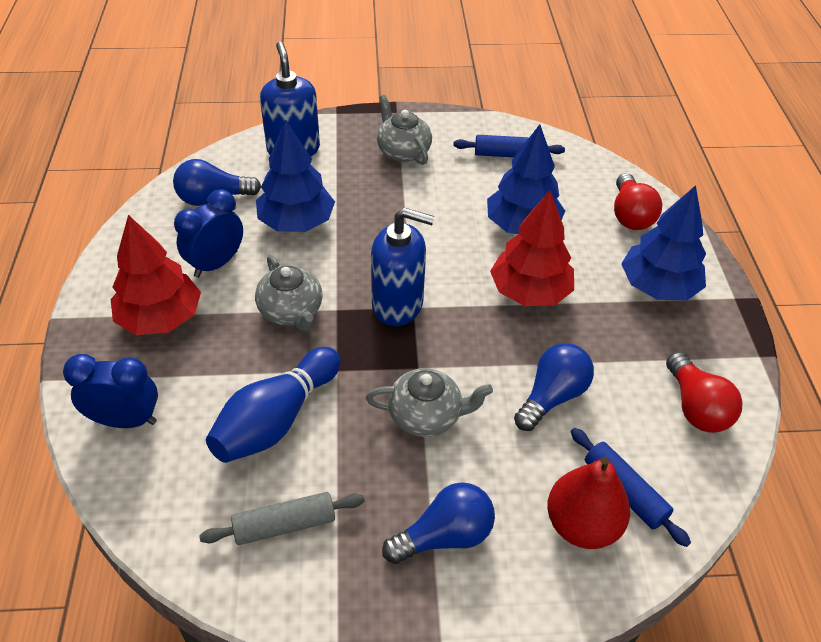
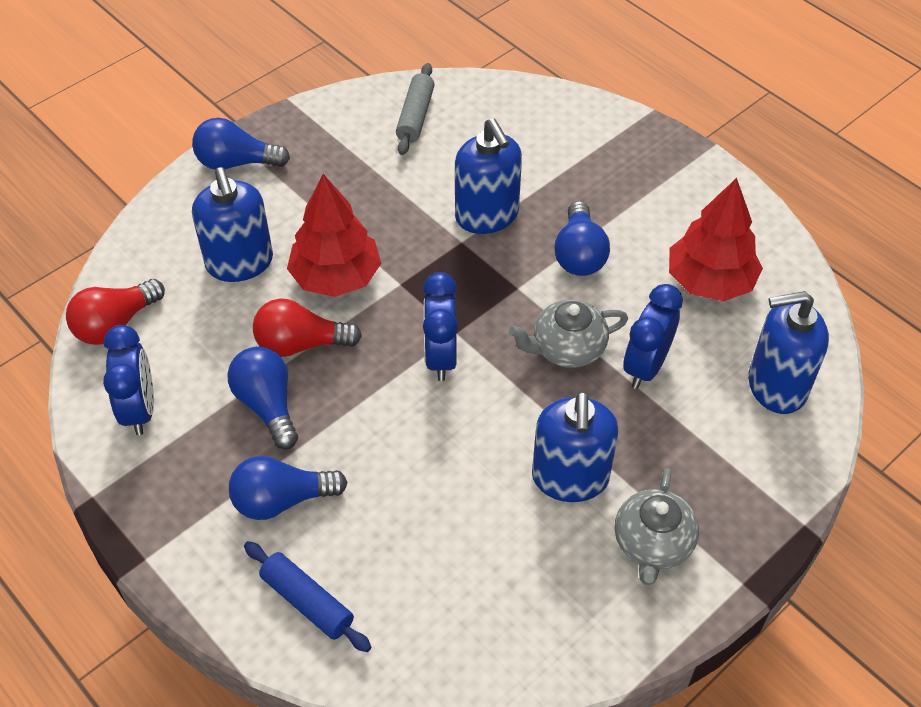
blue bowling pin: [206,347,340,463] = 1 -> none = 0
blue clock: [63,354,158,428] [174,189,243,278] = 2 -> [103,325,154,435] [423,272,458,381] [623,284,683,389] = 3
blue light bulb: [173,159,261,206] [382,482,495,564] [514,343,594,431] = 3 -> [192,118,290,170] [228,347,298,449] [229,456,348,520] [554,201,610,276] = 4
blue rolling pin: [453,135,565,157] [571,428,691,547] = 2 -> [244,541,371,652] = 1
blue soap dispenser: [260,42,320,157] [371,208,435,326] = 2 -> [192,167,273,282] [455,118,522,234] [532,391,619,502] [748,291,829,414] = 4
blue tree: [256,119,335,232] [487,124,565,234] [621,185,706,300] = 3 -> none = 0
grey teapot: [255,255,323,332] [366,368,493,437] [377,95,432,165] = 3 -> [508,299,628,368] [615,468,699,585] = 2
red pear: [547,456,630,549] = 1 -> none = 0

